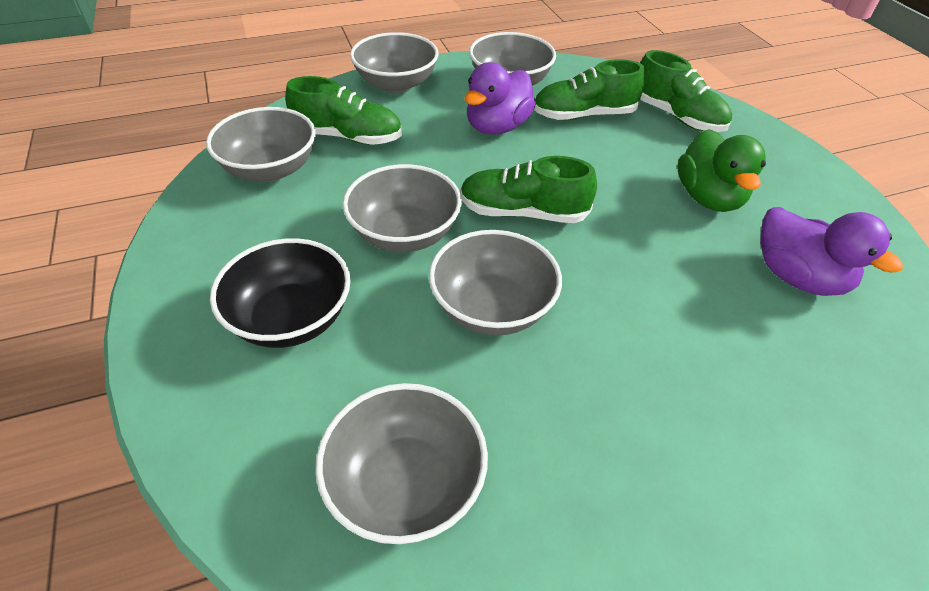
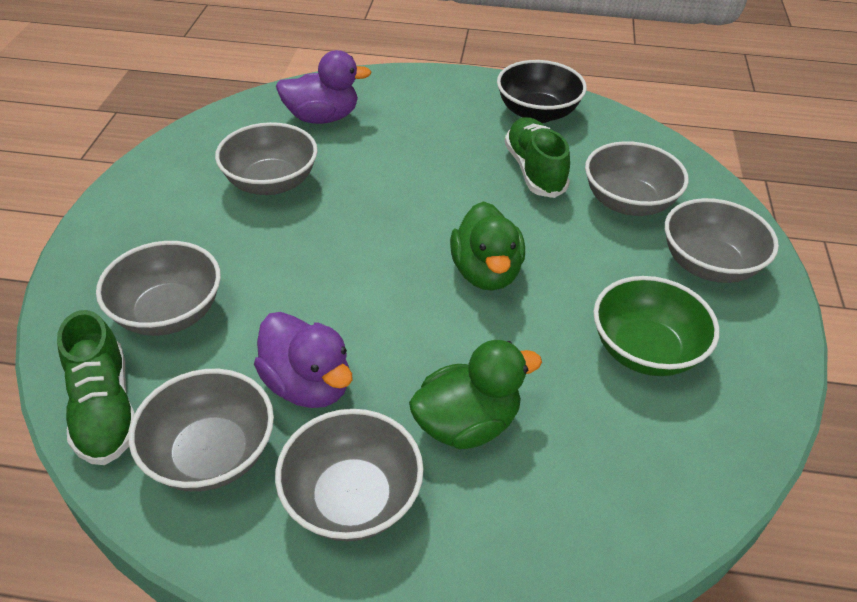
green bowl: none = 0 -> [593,276,720,376] = 1
green duck: [677,129,766,212] = 1 -> [409,340,542,449] [450,201,525,291] = 2
green shoe: [285,76,402,145] [460,156,597,223] [534,59,645,120] [640,50,732,132] = 4 -> [57,310,135,465] [505,117,570,198] = 2

